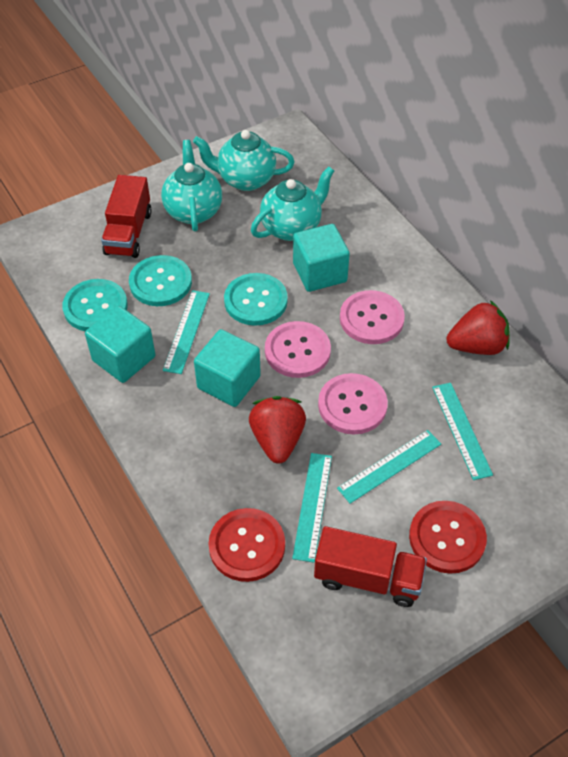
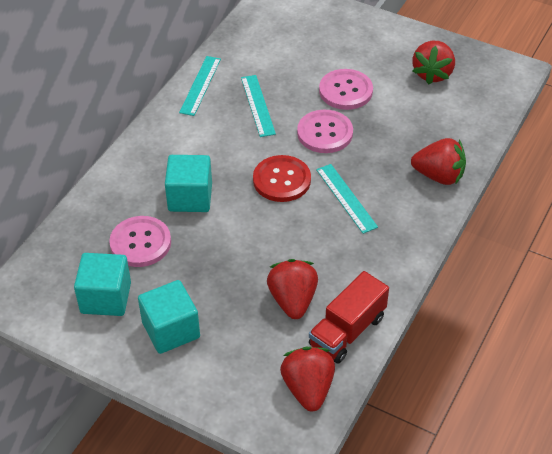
red button: [208,508,285,582] [409,501,487,574] = 2 -> [253,155,311,202] = 1
red strawberry: [249,396,306,464] [446,300,510,355] = 2 -> [267,259,318,319] [280,347,335,412] [411,138,466,185] [412,41,455,84] = 4
red truck: [101,175,152,258] [314,526,427,607] = 2 -> [309,271,389,364] = 1
turquoise button: [62,279,128,331] [129,255,192,306] [224,273,288,326] = 3 -> none = 0
turquoise ruler: [163,290,210,374] [292,453,332,563] [337,430,441,504] [432,383,493,480] = 4 -> [179,56,221,116] [241,75,276,137] [316,164,378,234] = 3
turquoise teapot: [161,140,222,232] [193,130,295,191] [251,166,334,241] = 3 -> none = 0

